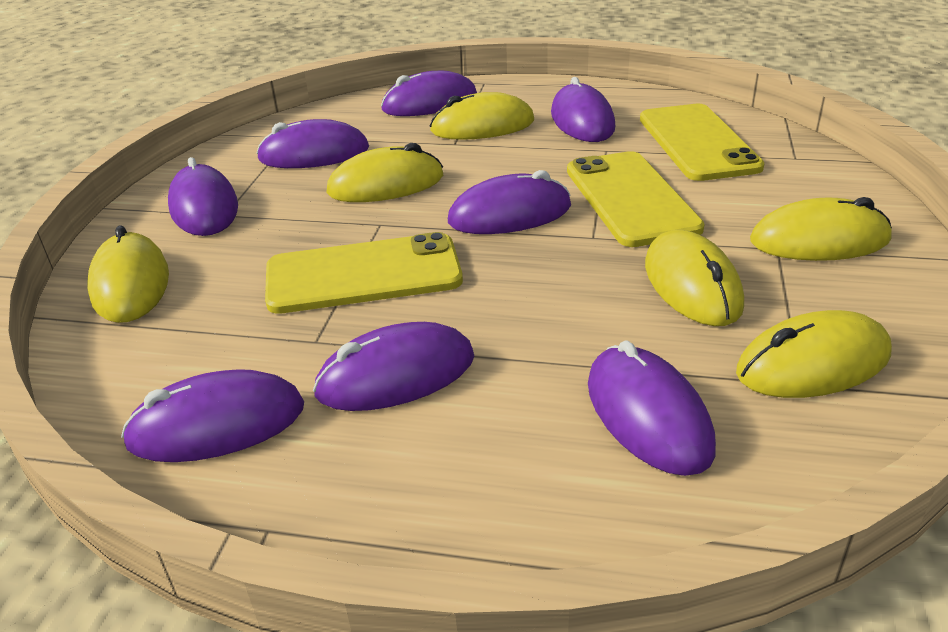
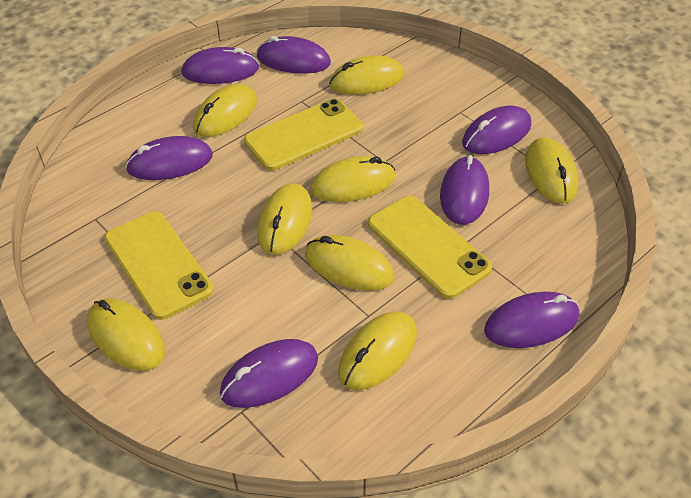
purple mouse: [121,369,304,462] [168,157,238,236] [256,119,369,168] [313,322,474,411] [381,71,477,116] [448,170,571,234] [551,77,615,142] [588,341,716,476] = 8 -> [125,136,213,180] [181,47,259,84] [220,339,318,408] [257,36,331,74] [440,155,489,225] [462,106,531,154] [484,292,579,348] = 7
yellow mouse: [88,225,169,323] [326,143,443,202] [430,92,534,140] [645,230,744,326] [736,310,892,398] [750,197,892,261] = 6 -> [87,298,165,371] [193,84,257,137] [257,183,312,254] [305,235,394,291] [311,156,396,202] [329,55,405,95] [338,312,417,390] [525,137,578,204] = 8

